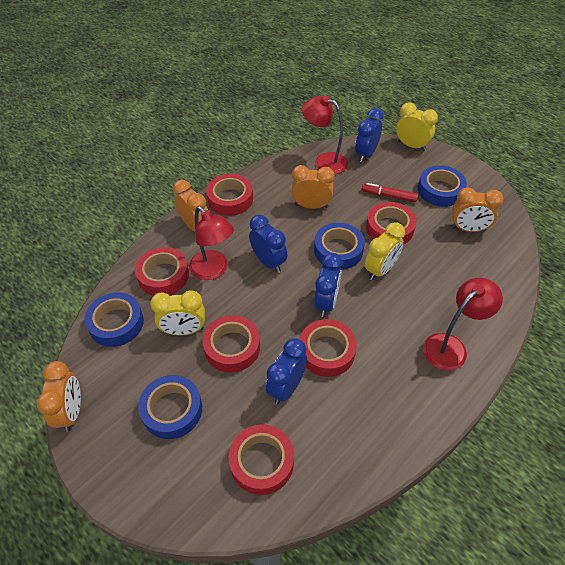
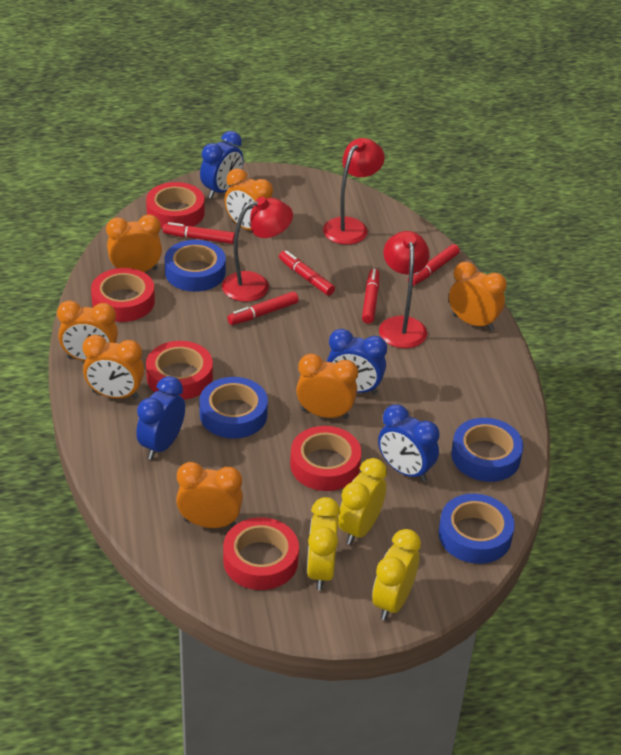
orange clock: [37,361,81,432] [173,180,208,231] [292,165,335,209] [451,188,503,232] = 4 -> [57,300,118,361] [82,335,144,399] [106,214,162,272] [176,462,243,528] [224,168,273,230] [296,354,358,419] [449,262,507,331] = 7
red marker: [362,183,418,202] = 1 -> [163,222,235,244] [227,292,299,325] [279,250,335,296] [362,269,379,324] [408,244,460,286] = 5
red tape: [135,247,189,296] [202,315,260,372] [206,174,253,216] [229,424,294,495] [300,319,357,377] [366,202,417,245] = 6 -> [91,268,155,322] [146,182,205,228] [146,341,213,400] [223,517,299,590] [290,426,362,491] = 5

